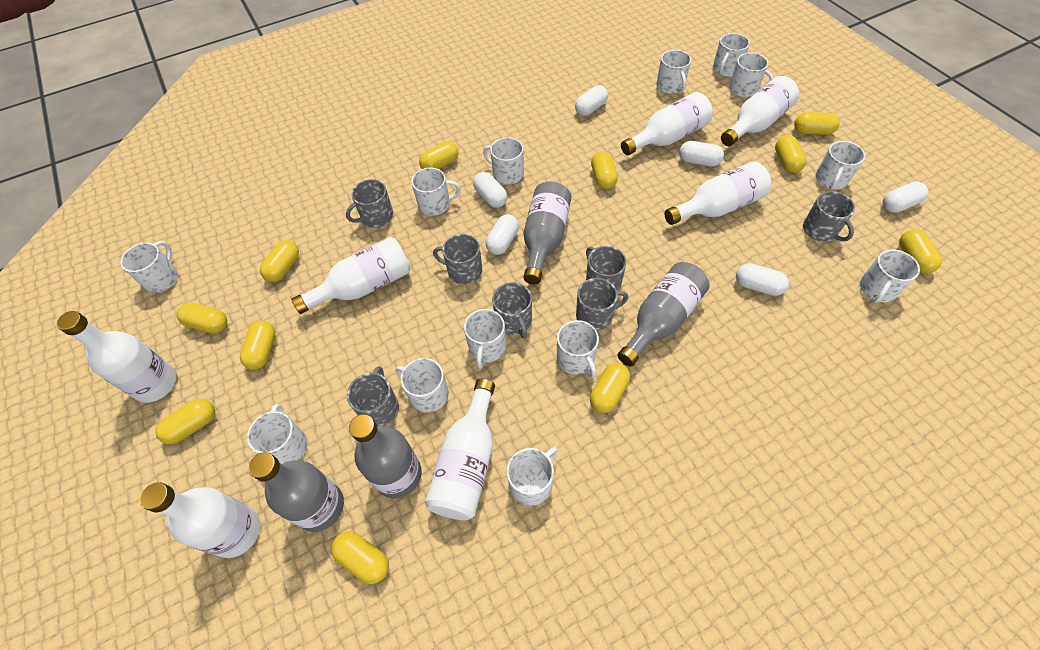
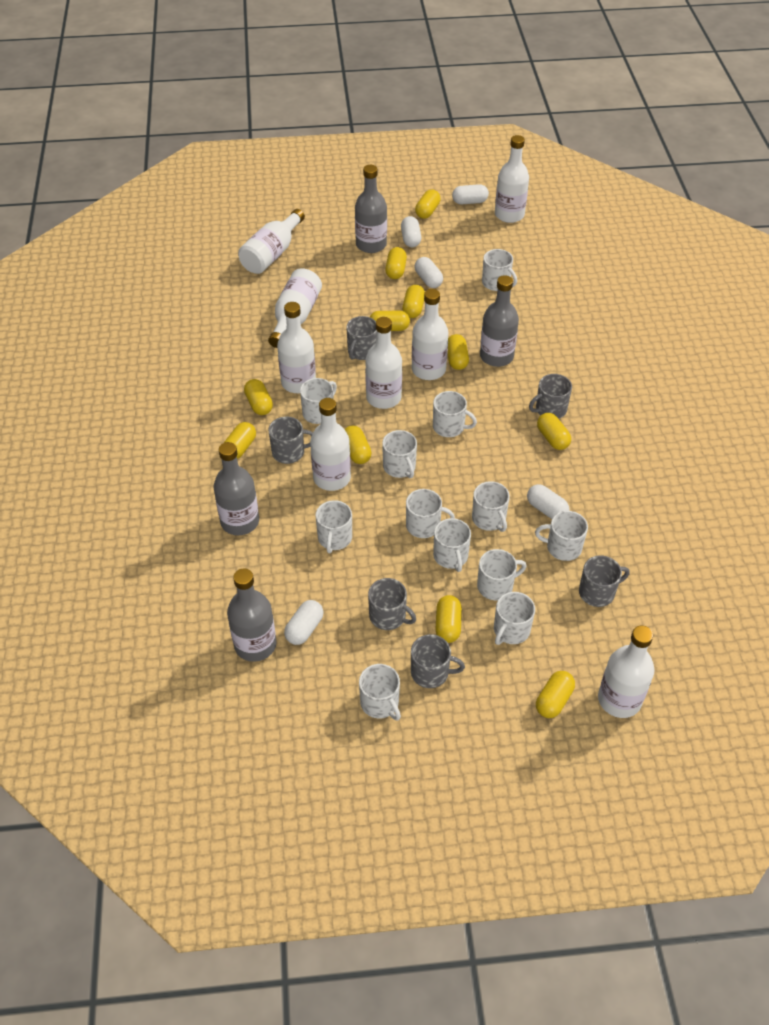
grey mug: [346,179,393,228] [347,366,399,427] [433,234,482,285] [492,282,532,339] [576,278,628,331] [586,246,627,291] [803,191,855,242] = 7 -> [268,417,313,464] [346,316,377,360] [368,578,416,630] [411,634,465,688] [529,374,572,419] [579,555,630,607] = 6
white bottle: [57,311,176,403] [140,482,260,558] [291,237,411,314] [425,379,495,520] [621,92,712,155] [664,162,771,225] [721,76,799,146] = 7 -> [238,209,305,274] [268,268,322,348] [277,302,316,393] [310,398,351,491] [365,317,402,409] [412,289,448,380] [495,135,529,223] [598,626,655,718] = 8
white capsule: [473,172,508,208] [486,214,519,255] [575,85,608,116] [679,141,724,167] [736,263,789,296] [883,182,928,213] = 6 -> [284,600,324,645] [401,216,421,247] [415,257,443,288] [452,184,489,204] [527,484,570,519] = 5
white mug: [121,241,178,293] [247,404,308,464] [396,358,449,413] [411,168,461,216] [464,309,506,369] [483,137,524,185] [507,447,558,506] [557,320,599,378] [656,50,691,94] [713,33,750,77] [729,53,773,97] [815,141,865,190] [860,249,920,303] = 13 -> [300,378,337,424] [315,500,352,553] [359,664,401,721] [382,430,417,478] [406,489,455,538] [433,391,477,437] [433,518,471,572] [472,481,510,532] [477,549,526,600] [482,249,517,291] [494,592,535,645] [535,511,588,561] = 12

